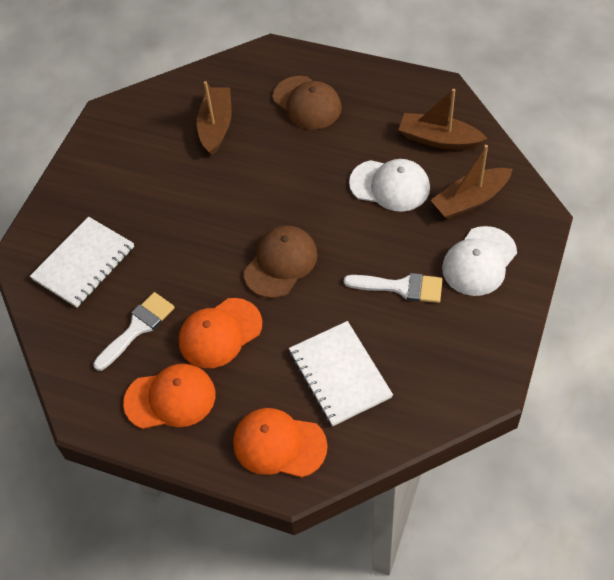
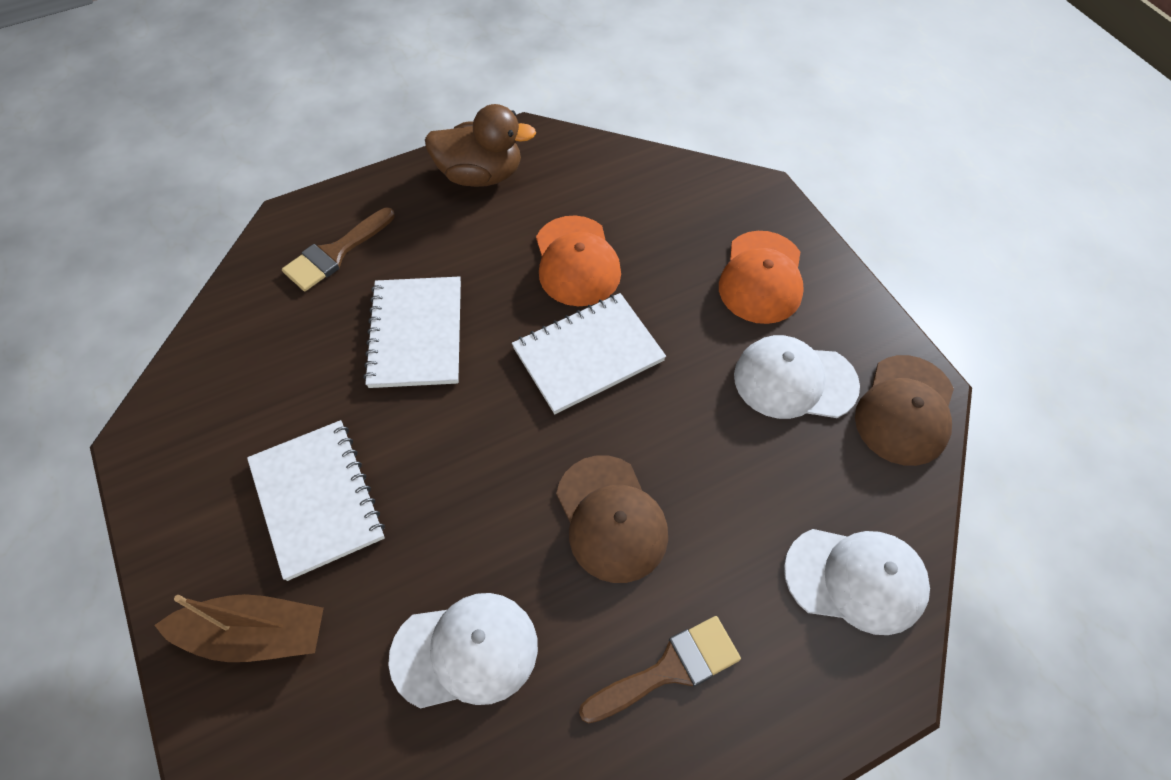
brown boat: [197,81,232,155] [399,89,488,150] [431,145,512,220] = 3 -> [154,594,324,662] = 1
brown brush: none = 0 -> [282,208,395,292] [579,616,741,723] = 2
brown duck: none = 0 -> [425,104,536,187] = 1
orange cap: [123,363,215,429] [179,298,262,368] [233,408,327,478] = 3 -> [536,216,621,306] [719,231,804,324] = 2
white brush: [93,292,175,371] [344,273,443,303] = 2 -> none = 0
white cap: [349,159,430,212] [442,226,517,296] = 2 -> [388,593,538,708] [734,335,860,419] [784,529,930,635] = 3
white notebook: [30,217,134,308] [289,321,393,426] = 2 -> [247,420,385,581] [363,277,461,388] [512,293,666,414] = 3

